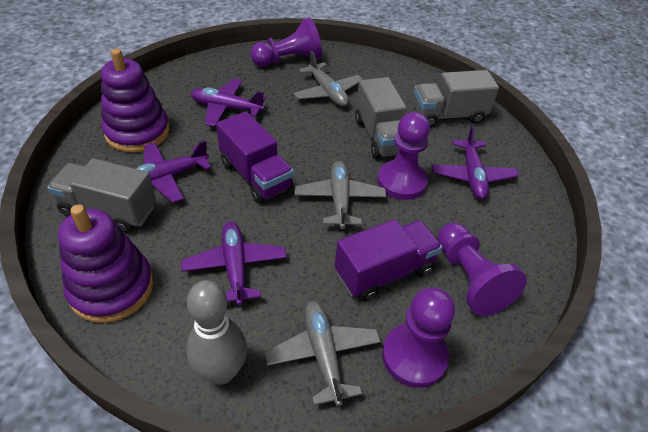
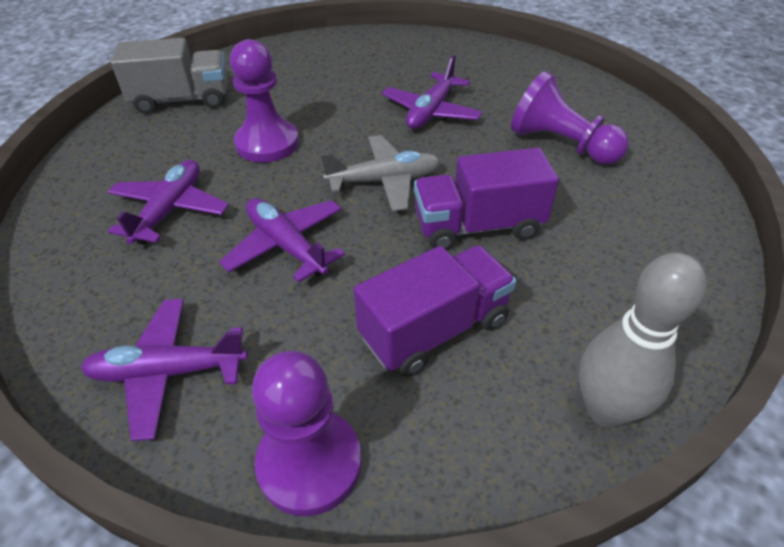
grey plane: [265,301,381,406] [294,51,363,107] [295,161,386,229] = 3 -> [321,135,441,211] = 1
grey truck: [47,158,156,233] [355,77,406,159] [413,70,499,127] = 3 -> [111,38,228,114] = 1
purple pawn: [250,18,322,67] [377,112,430,200] [382,287,455,388] [437,223,527,316] = 4 -> [230,39,299,162] [252,351,362,516] [511,71,629,165] = 3
purple stacking toy: [58,204,153,323] [101,49,170,152] = 2 -> none = 0

